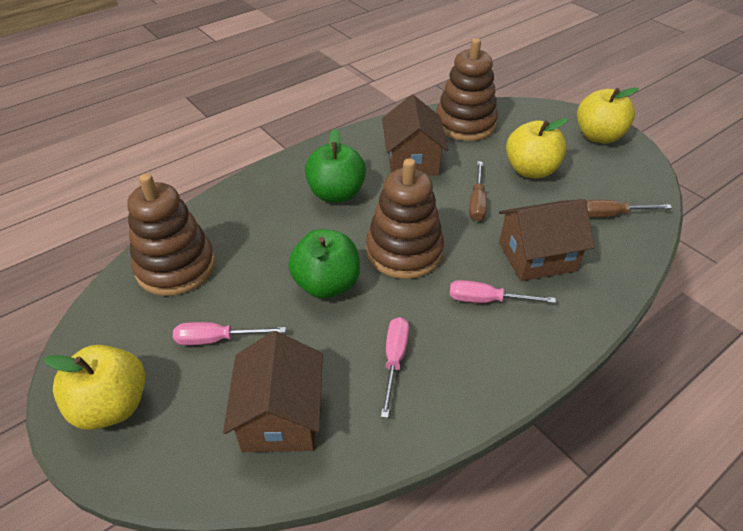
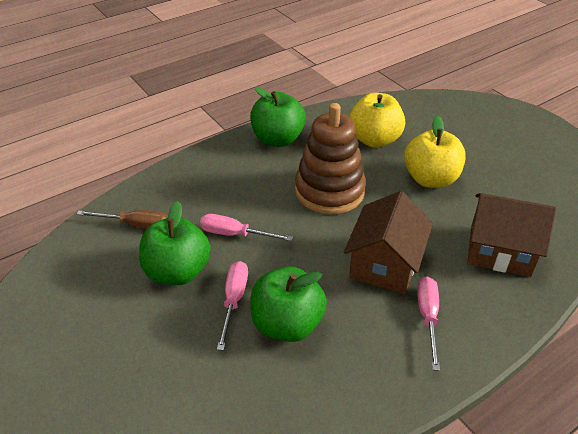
brown house: [223,331,323,452] [382,95,448,176] [499,199,595,281] = 3 -> [344,191,433,294] [467,193,556,277] = 2
brown screwdriver: [469,161,487,221] [586,200,672,218] = 2 -> [77,210,168,229] = 1
brown stacking toy: [127,174,215,296] [366,158,444,279] [436,38,498,141] = 3 -> [295,103,366,215] = 1
green apple: [288,229,360,298] [305,129,366,203] = 2 -> [139,201,211,285] [250,87,306,147] [250,266,327,342] = 3
yellow apple: [44,345,145,430] [506,118,568,178] [577,87,639,144] = 3 -> [349,93,405,148] [404,115,466,188] = 2

